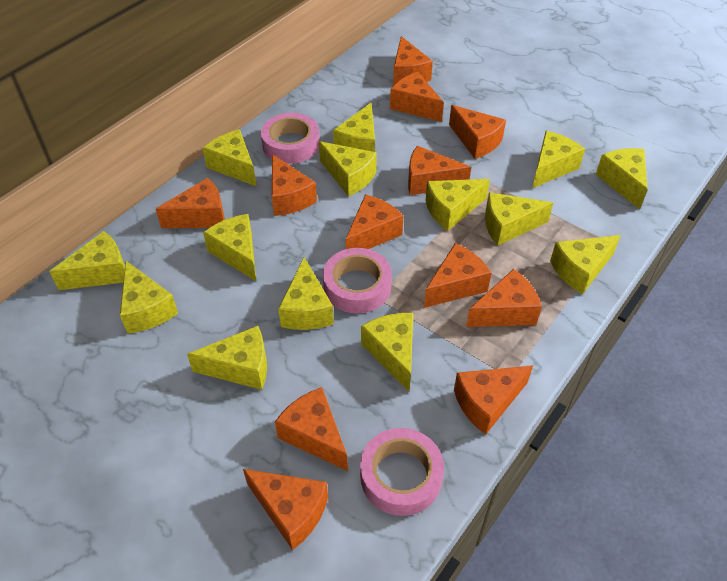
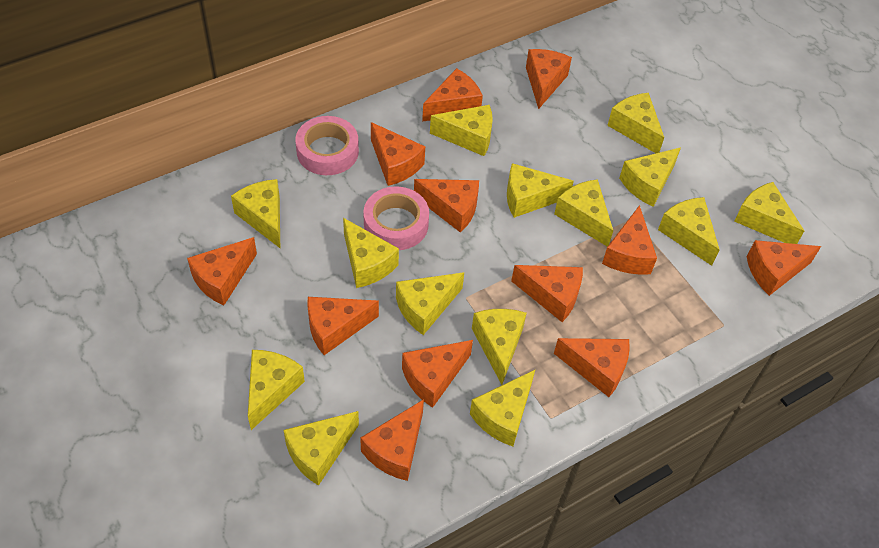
pink tape: [261,113,320,164] [323,248,392,314] [360,428,444,516] = 3 -> [295,116,359,175] [363,186,429,250] = 2

